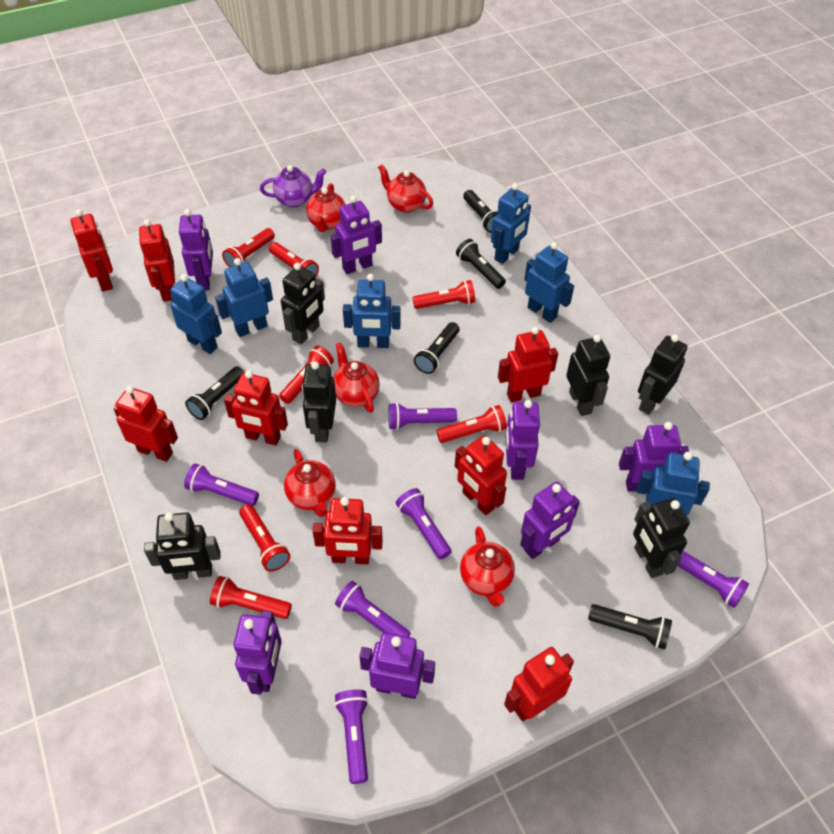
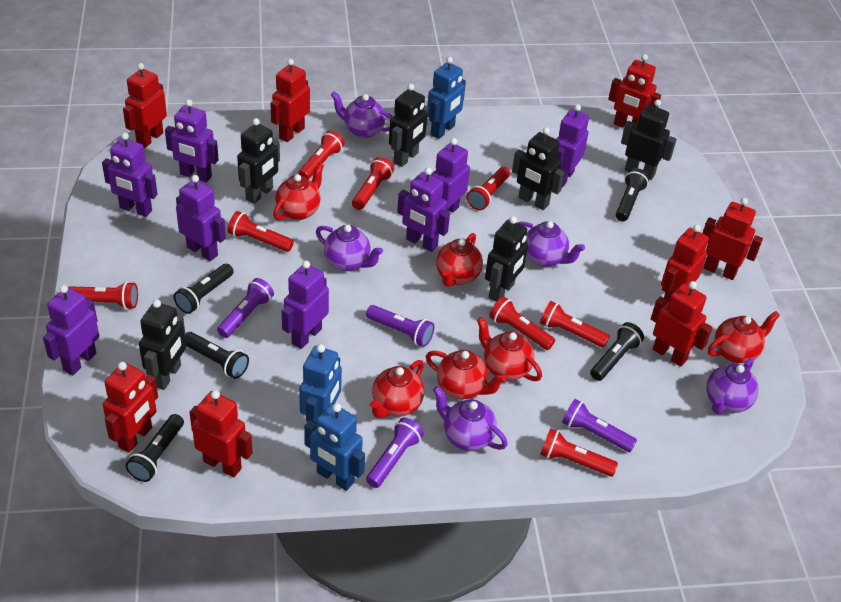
blue robot: [170,274,222,354] [215,258,273,337] [343,274,401,348] [491,183,531,264] [524,242,574,323] [636,452,710,516] = 6 -> [299,344,342,423] [304,403,365,491] [427,57,466,139] = 3
purple flashlight: [184,463,259,506] [334,689,368,784] [335,581,411,637] [388,402,457,430] [396,488,451,559] [678,551,749,608] = 6 -> [217,278,274,338] [366,305,434,347] [366,418,424,488] [562,399,637,452] = 4
purple robot: [179,209,213,291] [233,610,282,695] [331,196,382,274] [359,632,435,699] [505,400,540,480] [520,481,580,559] [619,422,689,492] = 7 -> [43,285,99,375] [102,133,158,217] [165,99,219,183] [176,175,226,261] [282,261,329,349] [397,167,450,252] [431,138,470,213] [556,104,589,188] = 8
purple teapot: [260,165,326,208] = 1 -> [316,225,383,271] [331,91,393,138] [433,386,508,451] [518,221,585,267] [706,358,759,414] = 5
red flashlight: [210,576,292,619] [222,228,275,268] [239,504,290,572] [269,242,319,278] [279,346,334,404] [413,280,475,309] [436,405,507,443] = 7 -> [69,281,138,309] [228,211,294,252] [298,130,345,180] [352,157,394,210] [467,167,510,210] [489,296,555,350] [540,301,610,348] [540,428,618,477] = 8
red teapot: [284,449,336,517] [306,183,346,232] [333,342,380,413] [378,164,433,213] [460,526,515,607] = 5 -> [273,163,324,221] [370,360,424,418] [426,350,506,399] [436,233,483,287] [477,317,542,381] [708,311,780,363] = 6

